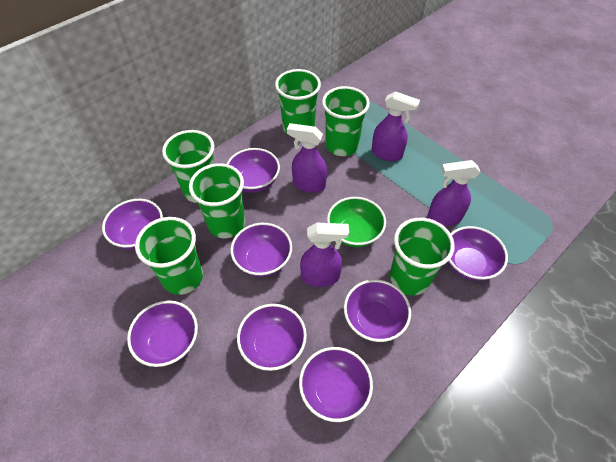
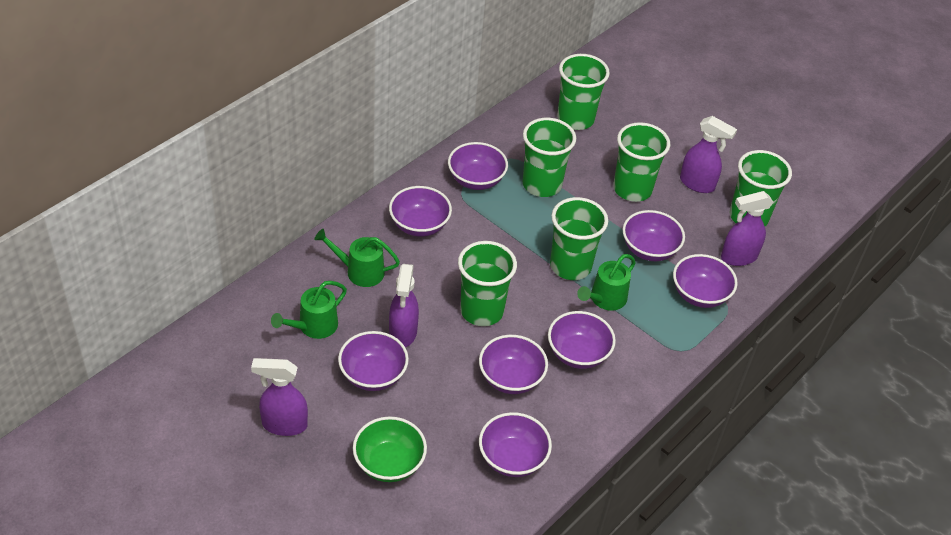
green watering can: none = 0 -> [271,281,347,339] [314,229,400,287] [577,254,636,311] = 3

